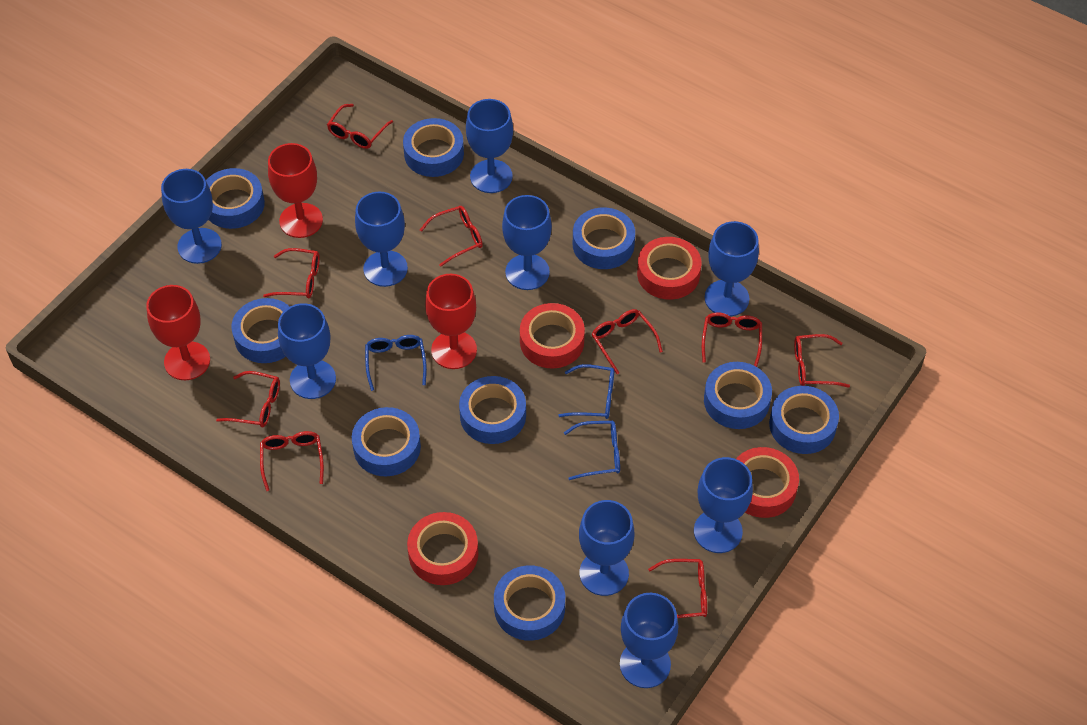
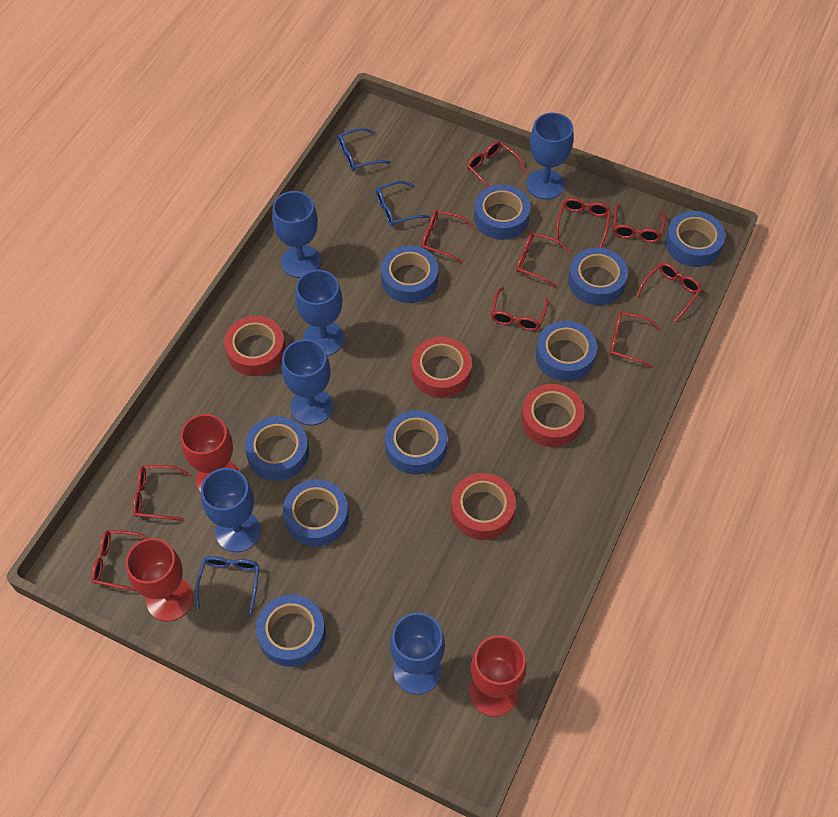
blue goblet: [161,169,222,264] [278,303,336,399] [355,192,408,287] [466,99,513,193] [502,195,552,290] [579,500,634,596] [620,593,678,688] [694,457,753,553] [705,221,759,317] = 9 -> [201,468,261,552] [272,191,321,278] [282,339,333,425] [295,270,345,356] [390,613,445,694] [526,113,573,200] = 6
red glasses: [216,371,280,427] [260,431,324,491] [263,248,320,299] [327,104,393,149] [420,206,483,267] [592,309,663,374] [648,559,707,618] [702,312,762,367] [794,334,850,388] = 9 -> [91,530,149,591] [133,465,191,521] [422,210,475,263] [467,141,527,187] [491,287,548,331] [516,232,570,287] [556,198,611,248] [610,312,661,368] [613,204,666,243] [636,263,702,322] = 10

